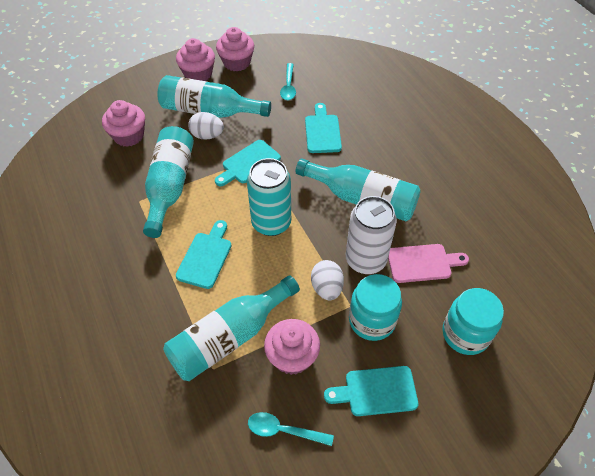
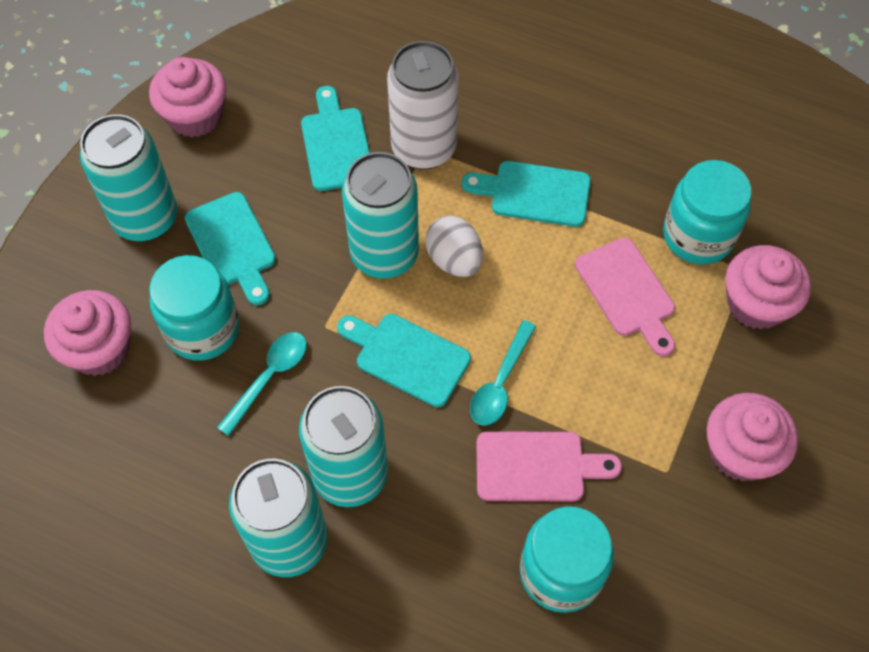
pink cutting board: [388,244,469,283] = 1 -> [477,431,622,502] [575,238,675,357] = 2
turquoise bottle: [143,126,194,238] [157,75,271,118] [163,275,300,381] [296,158,421,221] = 4 -> none = 0
turquoise can: [247,158,291,236] = 1 -> [80,114,178,241] [229,459,328,577] [299,386,388,507] [342,152,419,278] = 4
turquoise jar: [349,274,402,341] [442,288,504,355] = 2 -> [149,255,240,361] [520,506,614,613] [663,160,752,264] = 3
white egg: [188,112,224,140] [311,260,344,300] = 2 -> [425,216,483,277] = 1

